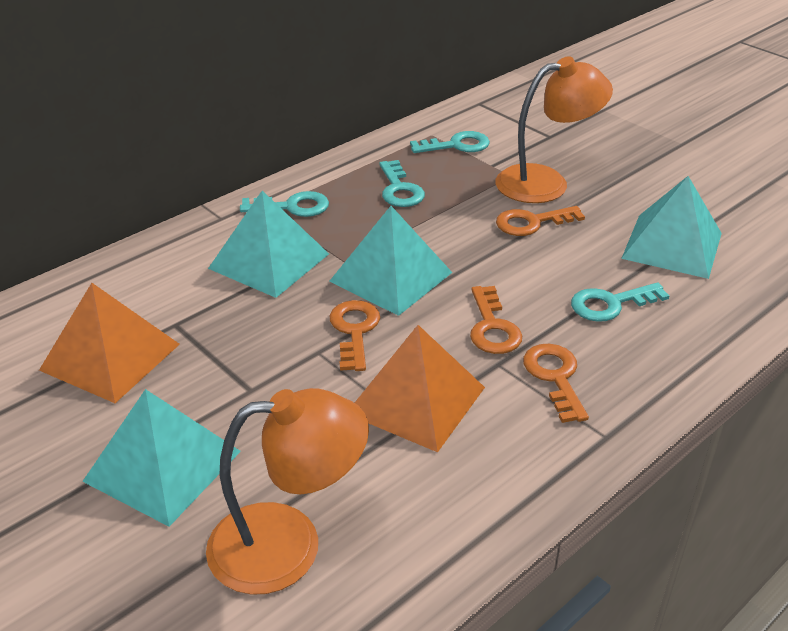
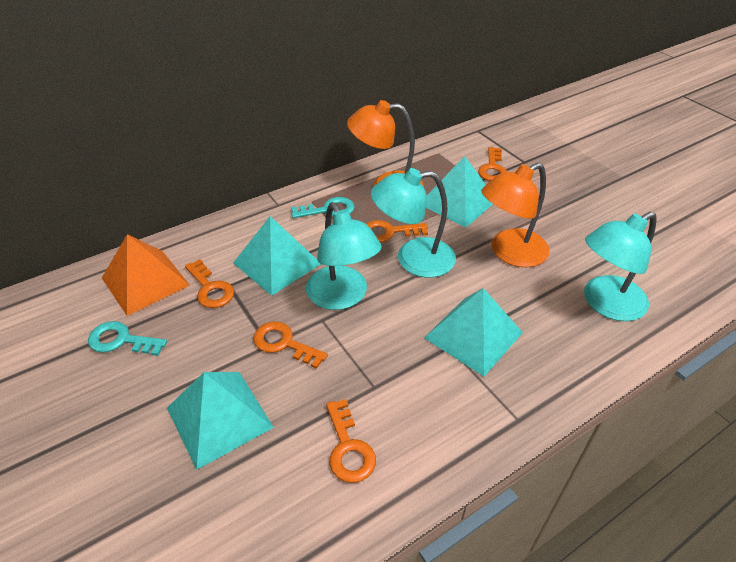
orange key: [330,300,380,371] [470,286,522,354] [496,206,585,236] [523,344,589,423] = 4 -> [185,259,234,308] [253,321,328,369] [326,399,376,483] [366,220,428,242] [478,147,507,181] = 5
orange pyramid: [39,283,180,403] [355,325,485,452] = 2 -> [102,234,190,316] = 1
turquoise key: [240,191,329,217] [379,160,425,207] [410,131,490,153] [571,282,669,322] = 4 -> [88,321,167,356] [291,197,355,218] = 2
turquoise lamp: none = 0 -> [306,202,382,310] [371,168,456,278] [584,212,657,321] = 3

